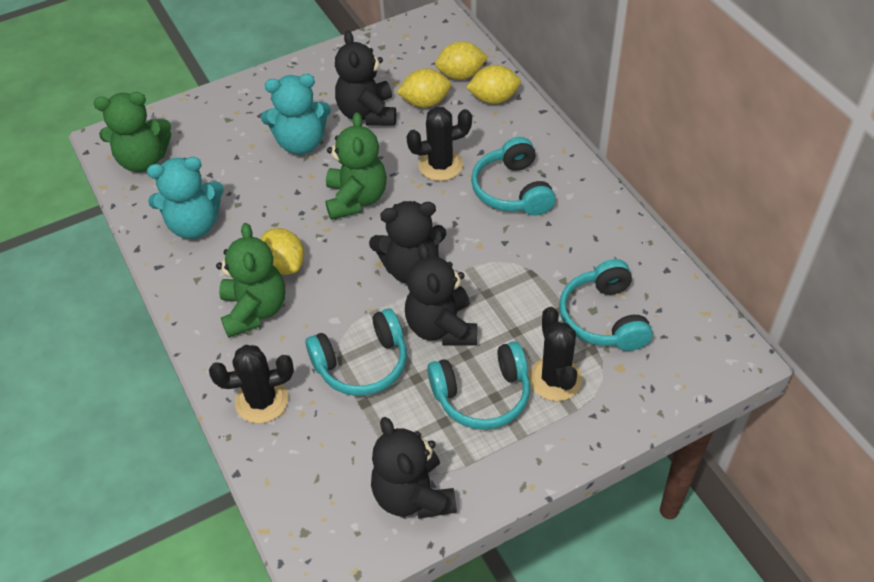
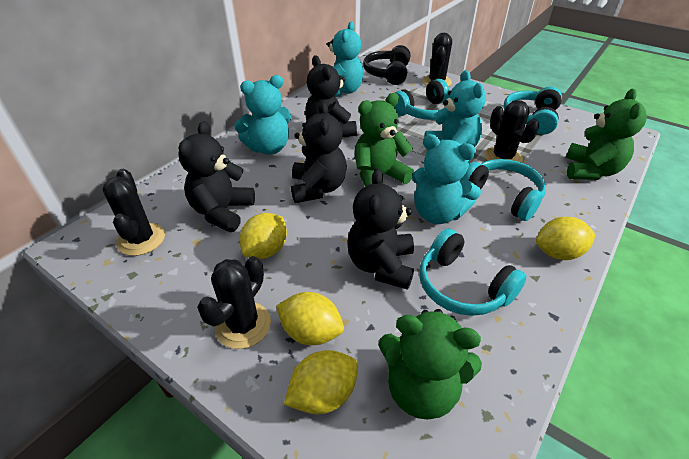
black cactus: [209,345,294,423] [406,107,472,181] [529,307,583,401] = 3 -> [103,169,165,256] [197,256,271,349] [422,33,452,87] [484,100,540,163] = 4
black headphones: none = 0 -> [363,45,411,85] = 1
turquoise teddy bear: [147,157,224,239] [261,74,331,155] = 2 -> [234,75,292,155] [327,22,363,97] [412,134,481,224] [424,70,486,147] = 4

